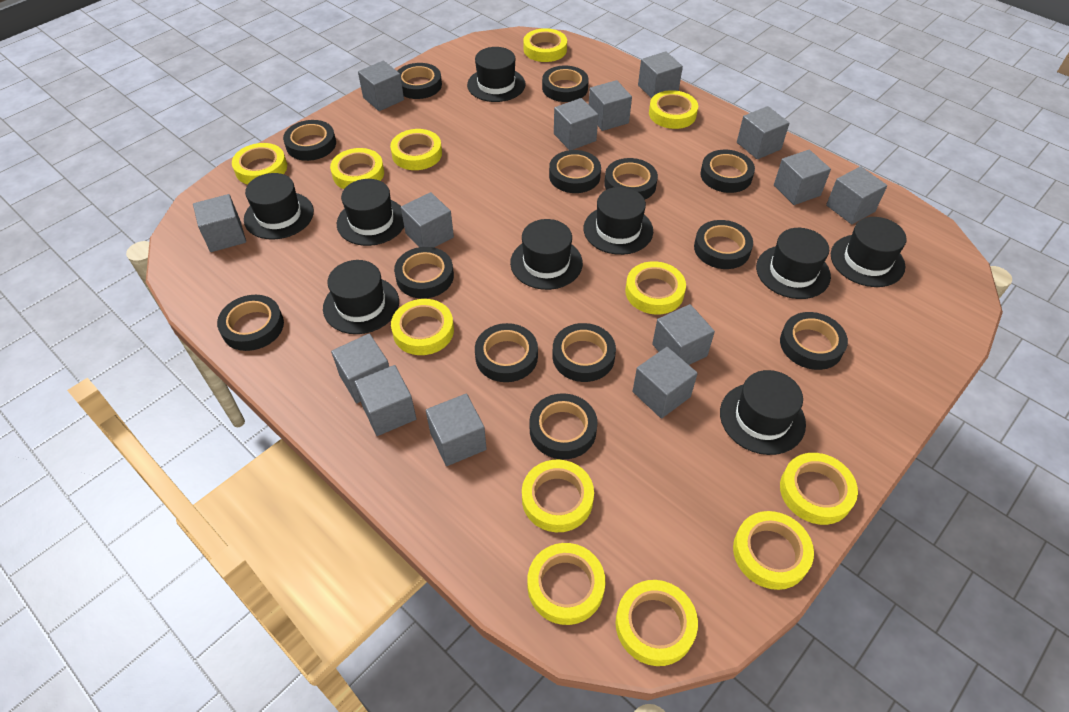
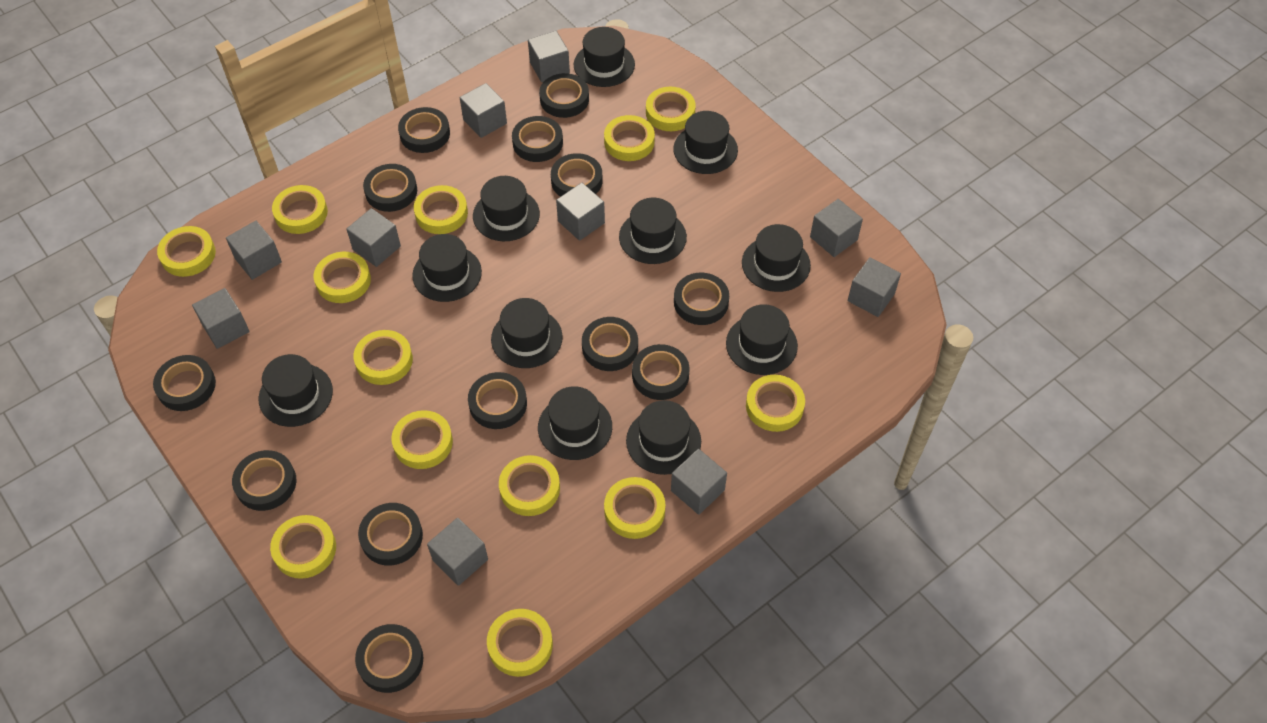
black hat: [244,173,314,240] [323,260,399,334] [337,179,404,246] [467,47,526,102] [510,219,583,290] [584,187,653,255] [720,370,806,455] [756,228,831,299] [831,217,907,287] = 9 -> [259,354,333,427] [412,234,482,302] [473,176,540,241] [491,298,563,368] [538,386,612,460] [574,27,635,87] [619,198,687,264] [626,400,701,475] [673,111,738,174] [726,304,798,375] [742,224,811,292] = 11
grey cube: [193,194,246,252] [331,333,389,403] [354,365,416,436] [358,61,404,111] [401,192,454,247] [426,394,487,466] [554,98,598,150] [589,80,632,131] [633,347,698,419] [638,51,683,99] [652,304,715,365] [737,106,789,159] [774,150,831,205] [826,166,887,224] = 14 -> [192,288,250,349] [226,221,282,280] [346,208,401,267] [427,518,488,586] [460,83,507,138] [528,31,570,82] [556,183,605,241] [671,449,727,515] [810,199,863,257] [848,257,901,317] = 10
yellow tape: [232,143,287,185] [330,148,384,189] [390,129,442,170] [391,299,454,355] [522,460,594,532] [523,28,567,62] [527,543,605,625] [616,580,698,666] [625,261,686,314] [649,90,698,129] [733,511,814,590] [780,453,858,525] = 12 -> [157,226,216,277] [270,515,336,579] [272,185,328,234] [314,252,371,303] [354,330,413,385] [392,410,453,469] [414,185,468,234] [487,609,553,677] [499,455,560,516] [604,115,655,161] [604,477,665,539] [646,87,696,131] [746,375,805,432] = 13

